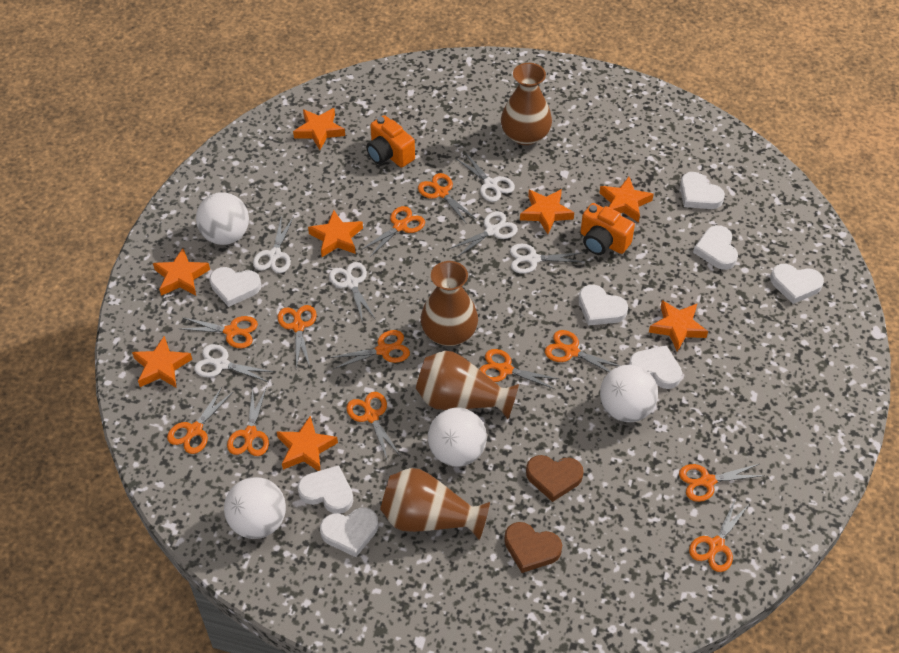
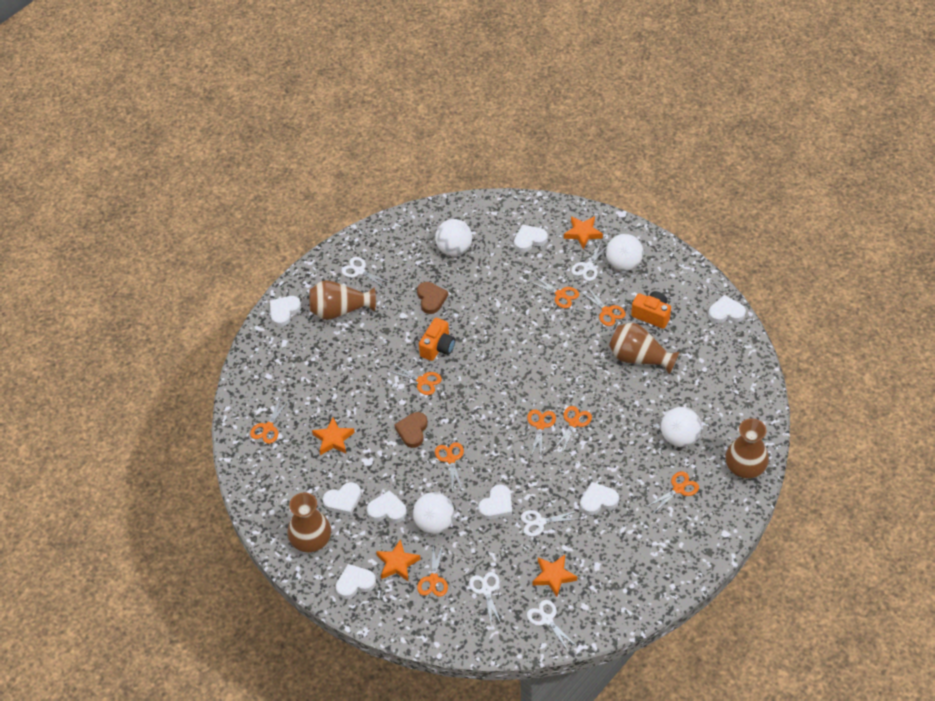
orange scissors: [167,387,233,454] [180,316,258,348] [227,388,269,456] [278,305,317,369] [330,330,410,369] [347,392,400,461] [360,206,425,258] [418,173,477,224] [479,349,559,389] [545,330,620,372] [679,464,765,502] [689,498,748,572] = 12 -> [250,398,290,444] [388,363,442,395] [417,545,448,597] [435,442,464,491] [527,409,556,456] [528,275,579,308] [554,406,592,452] [580,288,626,326] [646,471,699,514] = 9
orange star: [132,335,192,387] [153,248,210,296] [277,416,338,471] [293,108,345,150] [308,210,363,257] [520,189,574,234] [599,177,654,222] [649,300,708,352] = 8 -> [312,417,355,455] [376,539,421,582] [533,555,577,597] [564,216,603,249] = 4
white scissors: [194,344,274,382] [253,215,294,273] [329,262,376,322] [449,211,518,258] [457,152,515,202] [510,244,584,274] = 6 -> [341,257,390,289] [469,572,501,624] [521,510,579,537] [527,600,576,652] [571,242,607,281] = 5

